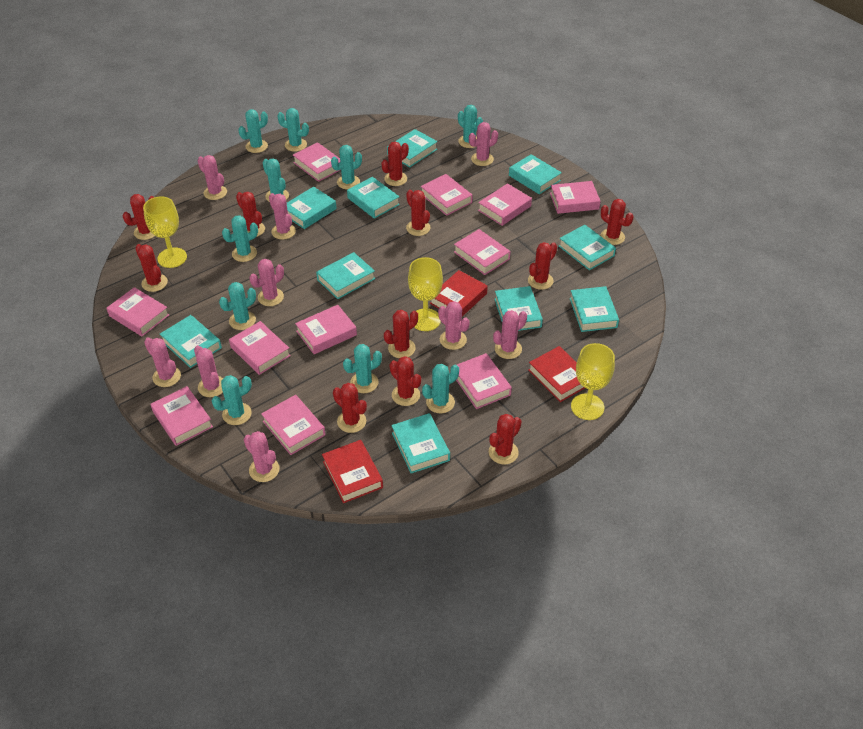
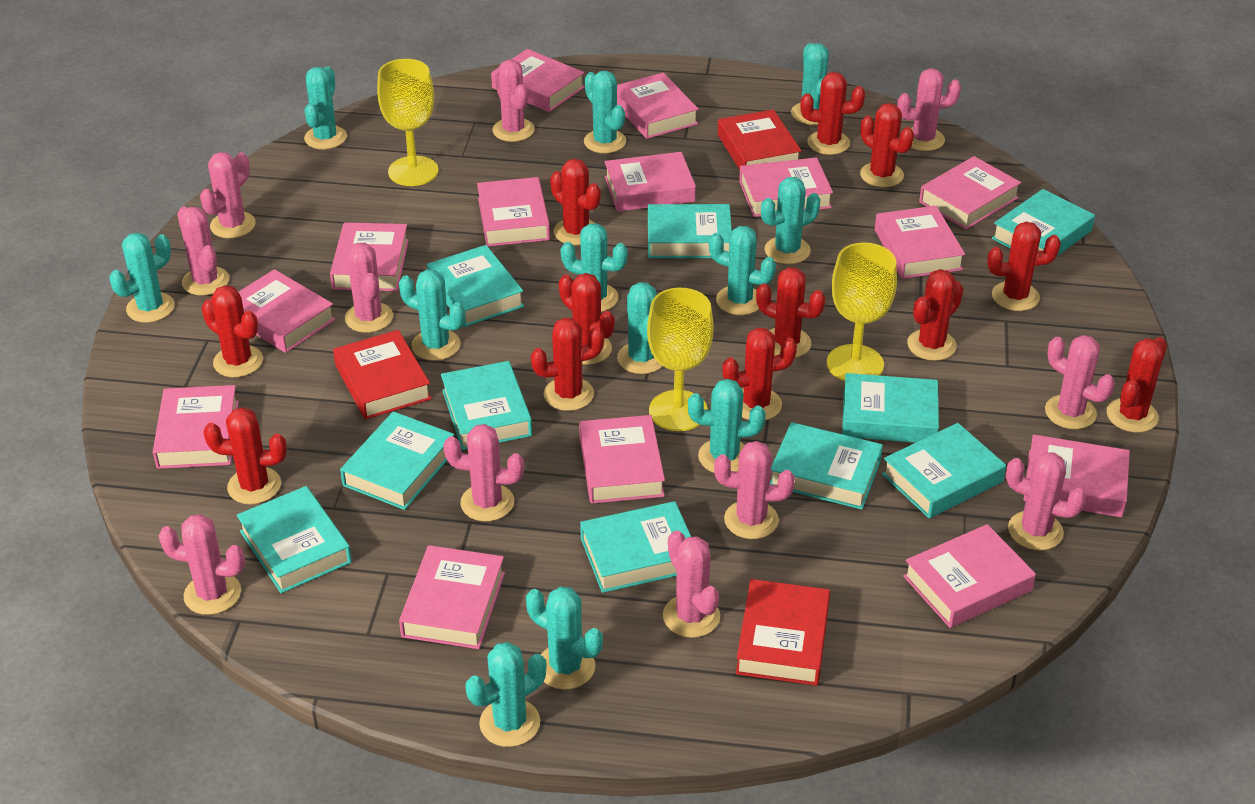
pink book: [106,287,169,336] [150,386,213,446] [229,321,291,375] [261,395,326,455] [293,142,340,182] [295,305,357,354] [420,174,473,216] [454,229,511,275] [456,353,512,409] [478,183,532,226] [550,181,601,214] = 11 -> [153,385,239,469] [238,269,335,353] [330,222,409,291] [399,545,505,649] [477,177,550,246] [491,49,585,112] [579,415,665,504] [605,152,696,212] [617,73,699,139] [739,158,833,217] [875,206,965,279] [903,524,1036,628] [919,156,1021,230] [1024,434,1130,517] = 14
pink cactus: [144,337,181,387] [194,345,223,397] [197,155,227,200] [244,431,280,482] [250,259,284,306] [269,193,296,240] [438,301,470,350] [469,122,498,166] [493,310,527,359] = 9 -> [158,514,245,615] [177,207,229,296] [200,152,256,238] [345,243,393,333] [443,424,524,521] [492,59,535,142] [663,530,720,638] [714,441,795,539] [897,68,961,151] [1006,452,1086,550] [1045,335,1115,429] = 11
red cactus: [123,194,155,240] [135,244,168,292] [236,192,265,237] [333,383,367,433] [381,142,409,186] [384,310,418,358] [390,356,421,406] [406,190,431,236] [489,414,522,465] [528,242,557,290] [601,199,633,245] = 11 -> [201,285,263,377] [203,407,287,504] [531,318,604,411] [550,159,601,245] [559,273,615,365] [722,328,797,420] [756,267,825,358] [801,72,865,155] [860,103,914,187] [907,269,963,361] [987,222,1061,311] [1107,337,1167,433] = 12
turquoise cactus: [212,375,252,425] [219,282,256,330] [222,215,258,262] [238,109,268,153] [262,158,289,202] [277,108,309,152] [331,145,362,189] [343,344,382,393] [422,364,459,414] [458,105,483,148] = 10 -> [109,233,175,323] [304,66,347,149] [399,270,465,361] [466,642,546,747] [526,586,603,690] [560,223,628,312] [584,71,626,153] [617,282,663,374] [688,379,766,473] [709,226,776,315] [761,177,820,264] [791,43,829,125] = 12

